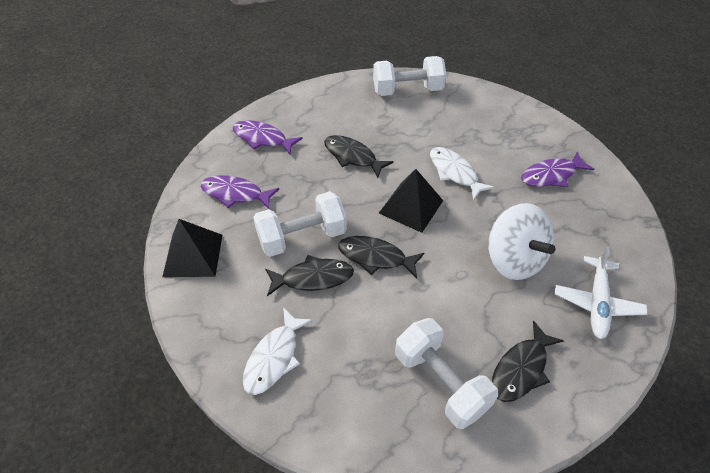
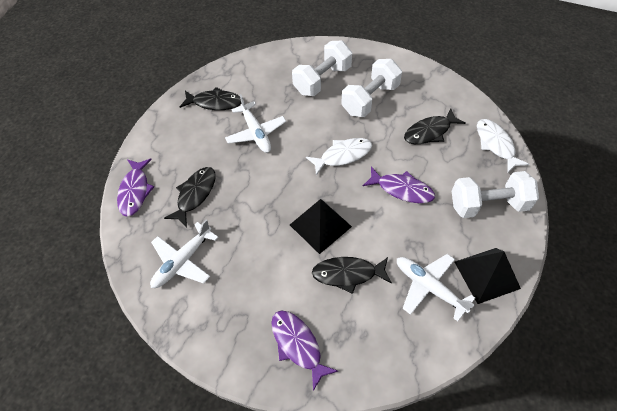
white plane: [555,246,647,339] = 1 -> [150,219,219,288] [225,94,286,153] [397,254,475,321] = 3
white spinning top: [488,203,555,280] = 1 -> none = 0

